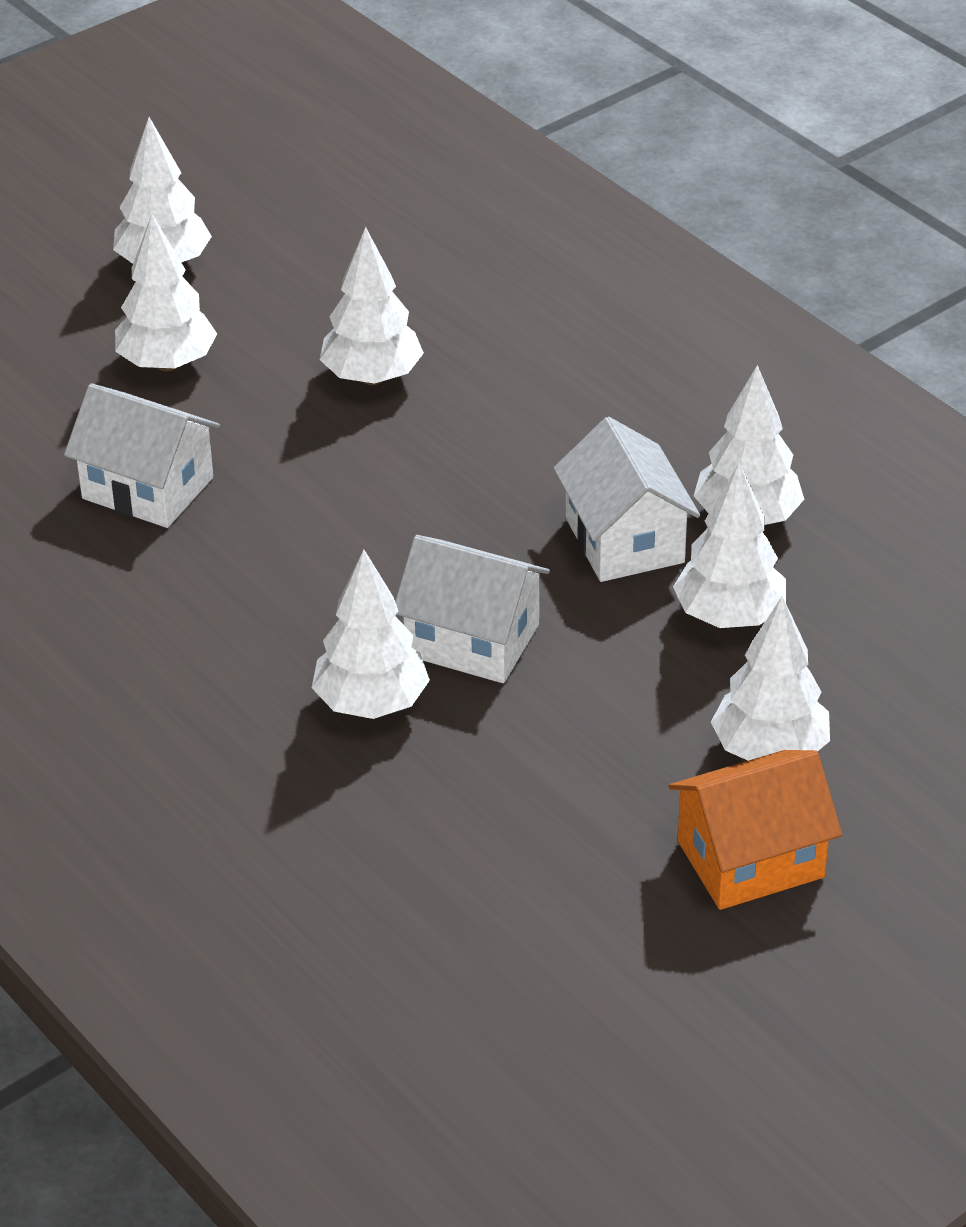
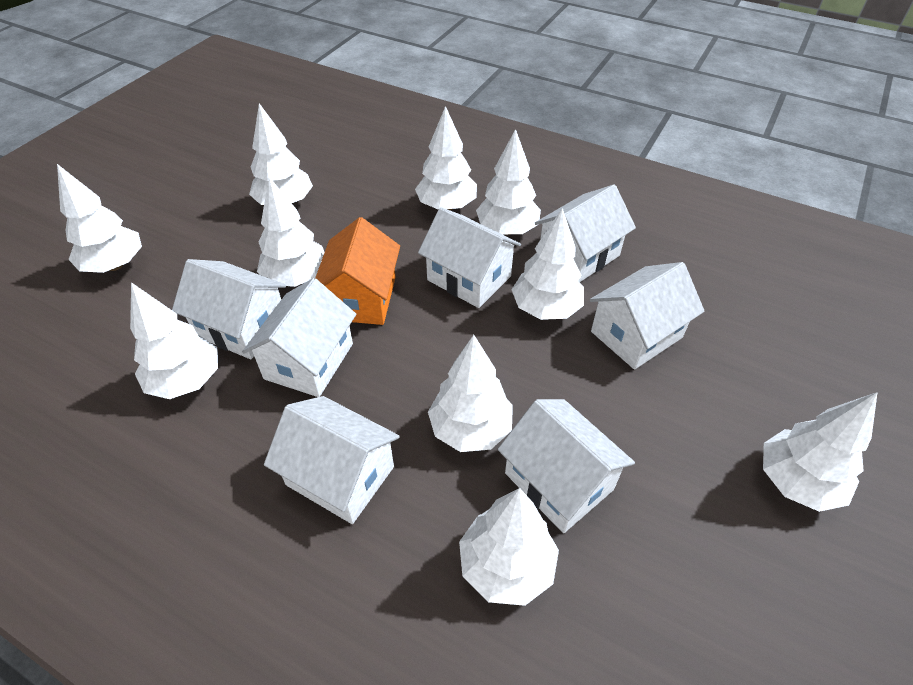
white house: [64,383,220,528] [395,535,550,683] [553,417,700,582] = 3 -> [172,259,286,359] [242,278,356,397] [264,396,400,524] [418,207,521,308] [498,399,635,533] [535,185,636,282] [590,262,705,370] = 7
white tree: [113,117,212,264] [115,214,217,371] [312,549,430,719] [320,227,424,385] [673,463,786,628] [694,365,804,525] [711,596,830,761] = 7 -> [57,164,142,273] [130,282,218,399] [249,103,313,205] [257,177,325,287] [415,106,477,210] [428,335,513,452] [459,488,559,606] [476,129,541,235] [511,208,584,320] [763,392,878,512] = 10

